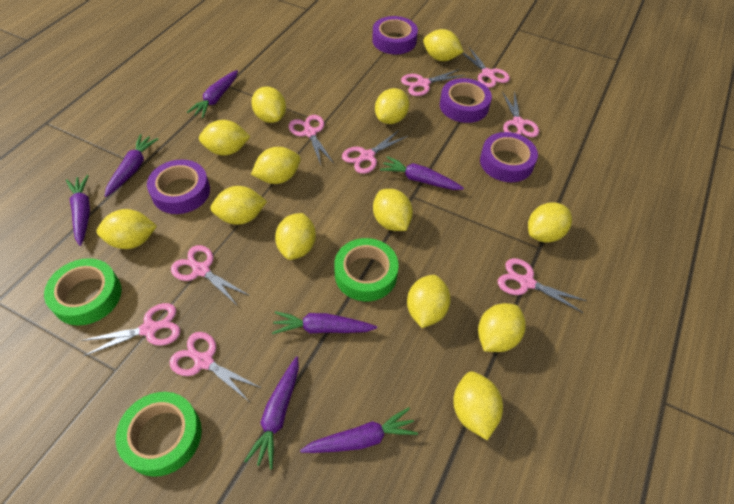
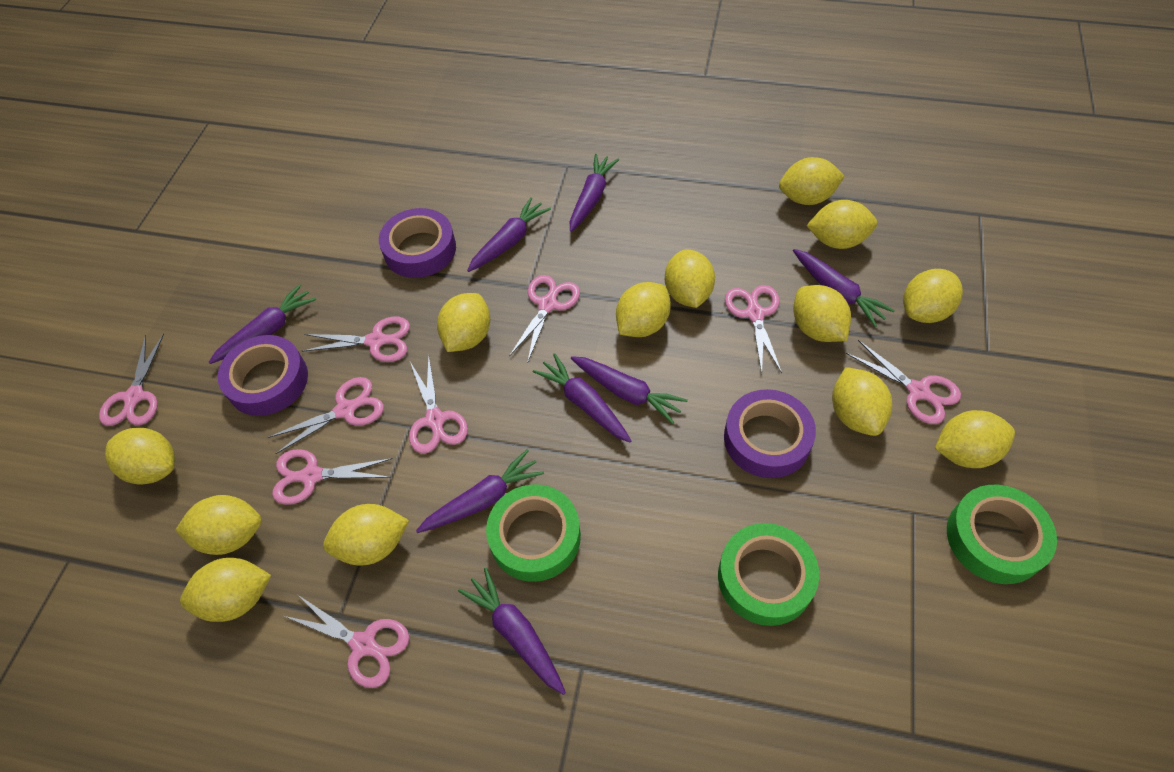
purple carrot: [66,175,90,246] [105,134,159,197] [187,70,238,118] [244,356,299,469] [272,311,377,334] [300,407,418,453] [380,156,464,190] = 7 -> [209,284,317,364] [416,449,544,533] [458,568,566,695] [467,197,551,272] [533,353,632,443] [570,154,619,232] [571,356,688,424] [793,249,895,327] = 8
purple tape: [147,159,210,214] [372,16,418,54] [440,78,492,123] [480,132,538,182] = 4 -> [218,335,308,416] [379,208,456,278] [724,389,816,478] = 3

